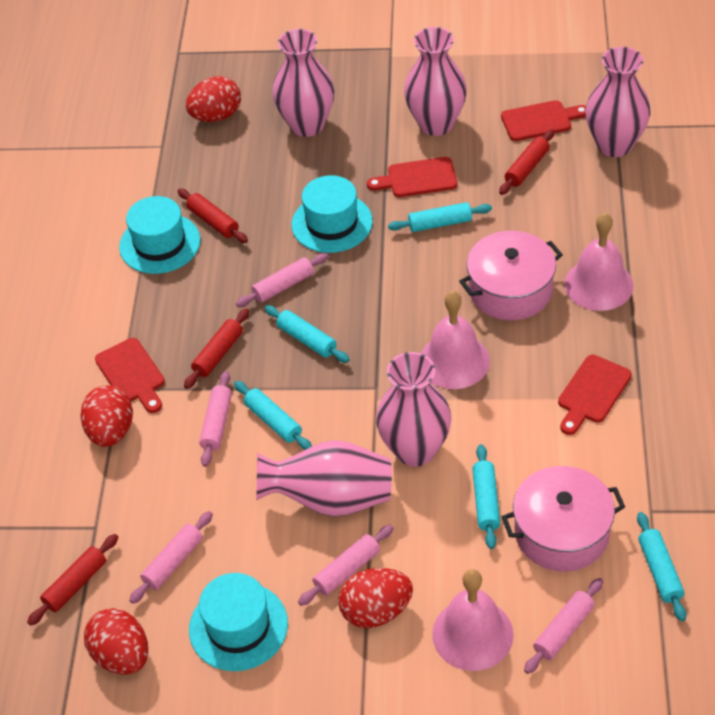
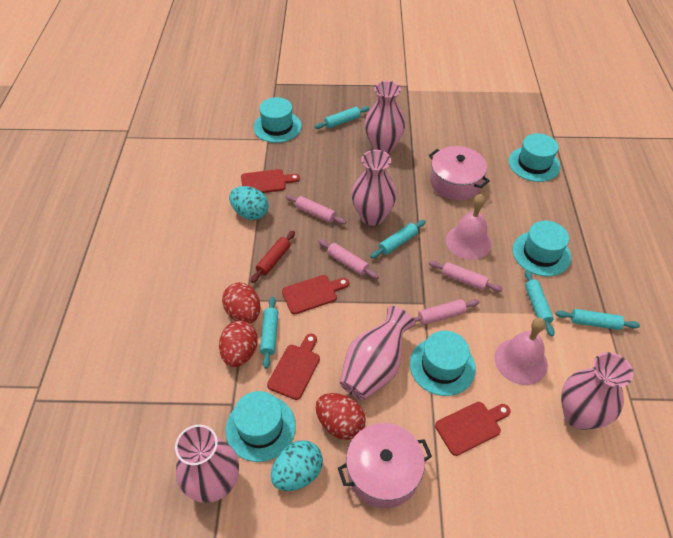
pink bell: [421,291,490,389] [432,569,514,671] [564,213,634,311] = 3 -> [446,194,492,260] [495,317,548,385] = 2
pink rolling pin: [129,511,213,604] [199,371,232,467] [236,253,329,307] [298,525,394,606] [524,578,603,674] = 5 -> [286,195,346,225] [318,239,379,279] [413,299,479,325] [429,261,503,292] = 4
red egg: [80,385,133,447] [84,608,148,675] [186,76,241,122] [338,568,413,628] = 4 -> [219,321,258,367] [222,282,260,323] [316,393,366,440] = 3
red rolling pin: [27,534,118,626] [178,188,248,243] [184,308,249,389] [499,129,554,195] = 4 -> [251,231,295,283] = 1
turquoise egg: none = 0 -> [229,186,268,220] [271,440,323,491] = 2
turquoise hat: [119,196,201,274] [189,573,288,671] [292,175,373,253] = 3 -> [225,391,296,462] [253,97,302,143] [410,331,476,396] [509,133,560,182] [513,221,571,276] = 5

